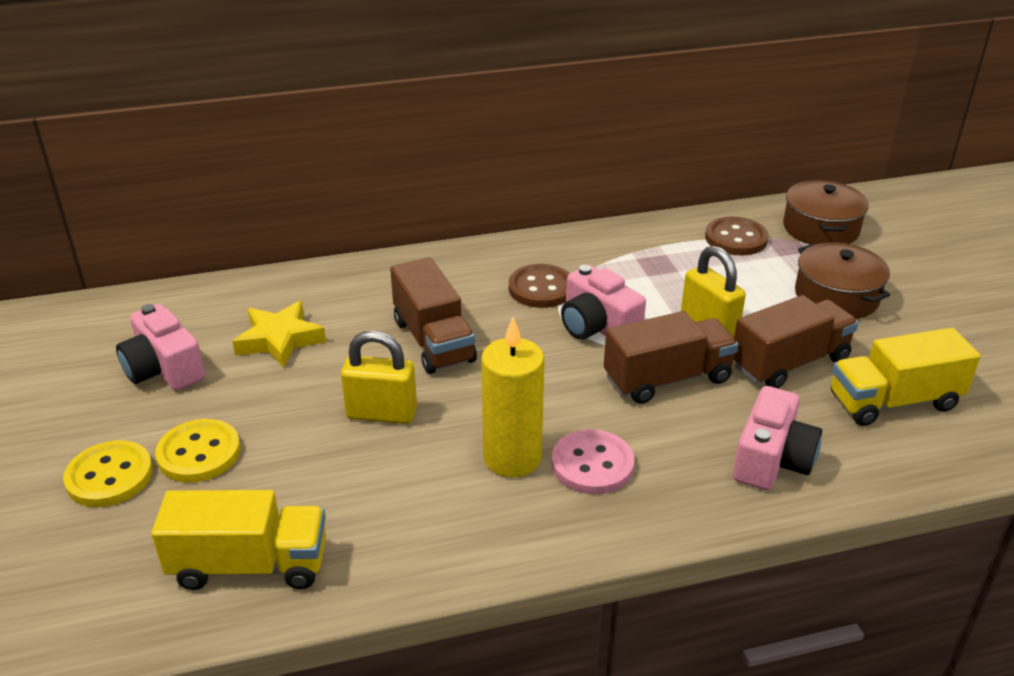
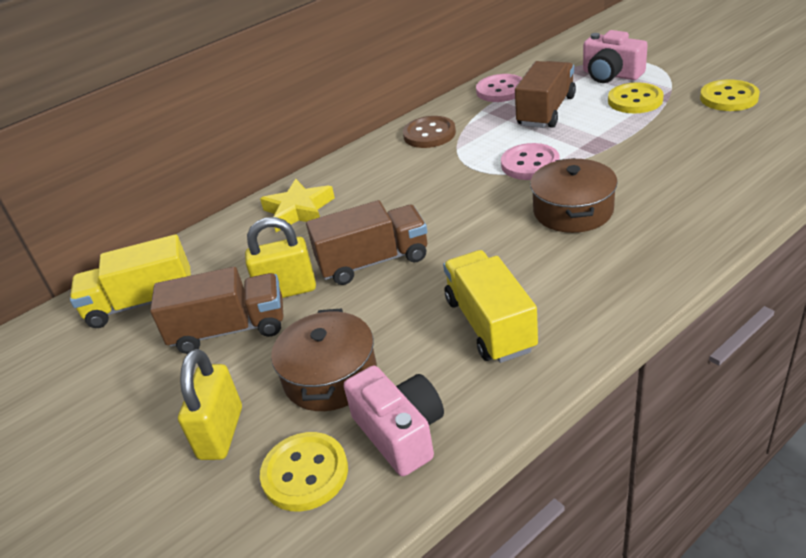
brown button: [509,264,570,308] [705,217,769,255] = 2 -> [403,116,456,148] = 1
pink button: [551,429,634,495] = 1 -> [476,74,522,102] [501,143,560,180] = 2
pink camera: [116,304,205,390] [561,265,646,340] [733,386,822,490] = 3 -> [344,366,444,476] [583,30,648,83] = 2
yellow button: [63,441,153,507] [155,419,241,482] = 2 -> [260,432,348,512] [608,82,664,113] [700,79,760,111] = 3
yellow candle: [481,317,545,477] = 1 -> none = 0

